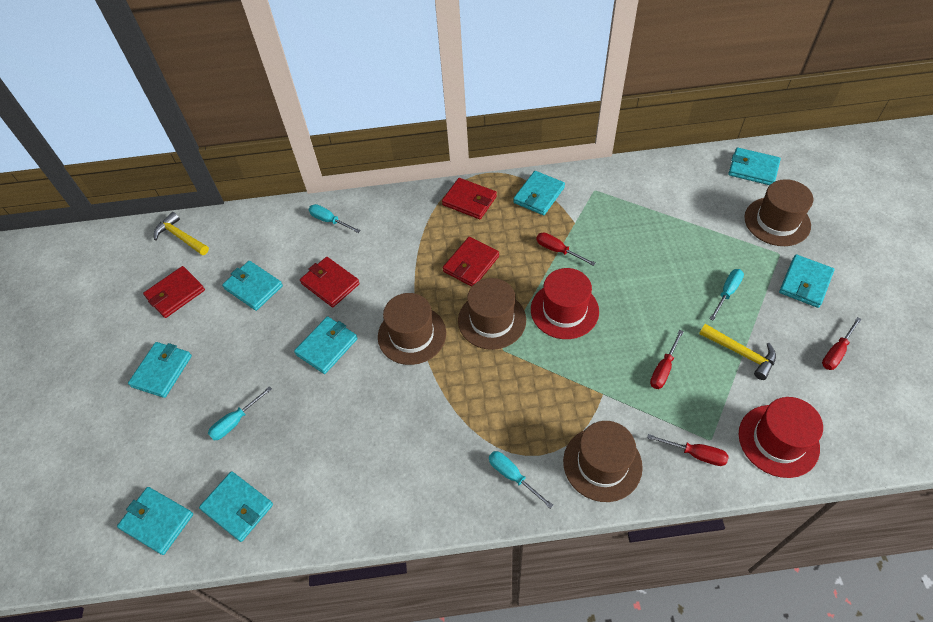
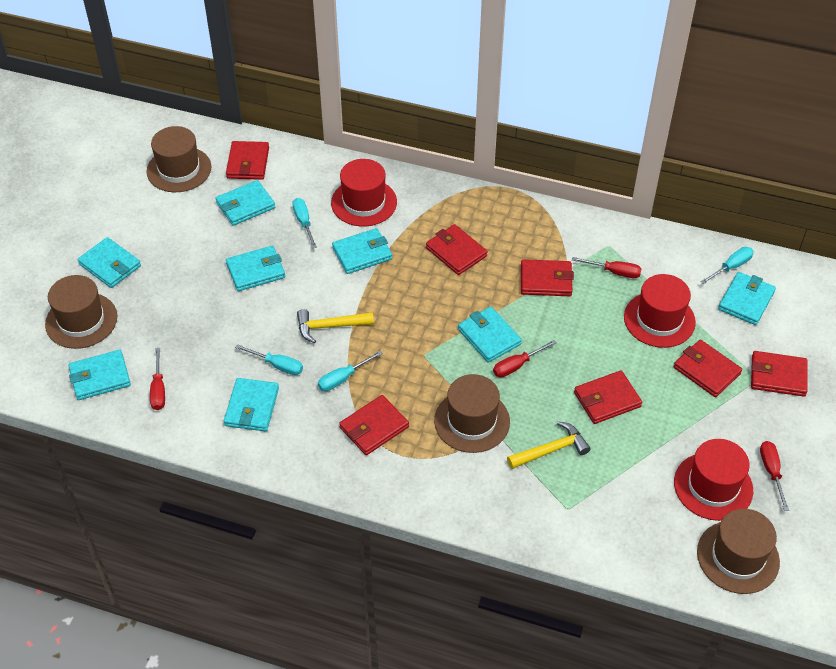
red hat: [531,268,599,339] [739,397,823,478] = 2 -> [331,159,397,227] [624,274,696,348] [674,439,753,521] = 3
red wallet: [143,266,205,318] [300,257,360,307] [442,178,497,219] [443,237,499,287] = 4 -> [226,141,269,180] [339,395,409,455] [426,224,488,275] [521,259,574,296] [574,371,642,424] [674,340,742,397] [751,351,808,397] = 7

